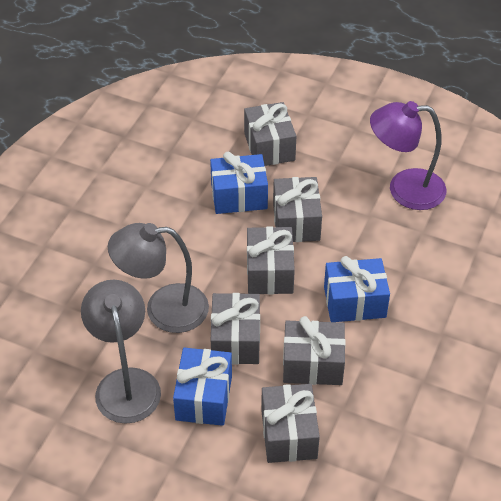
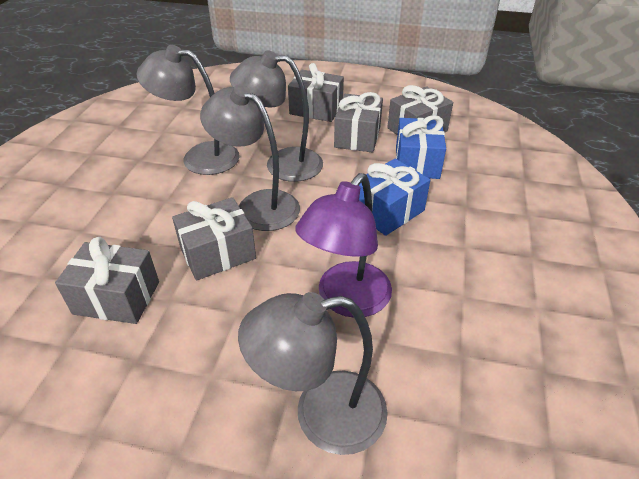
blue gift: [173,348,232,426] [210,152,268,214] [324,256,390,322] = 3 -> [359,159,430,236] [396,115,446,179] = 2
grey gift: [211,293,260,365] [244,102,296,166] [247,226,295,295] [261,384,320,463] [273,177,322,242] [283,316,346,385] = 6 -> [55,237,159,324] [172,197,256,281] [288,63,344,122] [334,92,383,153] [387,85,453,135] = 5
grey lamp: [81,280,161,424] [108,223,209,333] = 2 -> [136,45,240,175] [200,85,300,231] [230,50,323,182] [238,292,388,455] = 4

